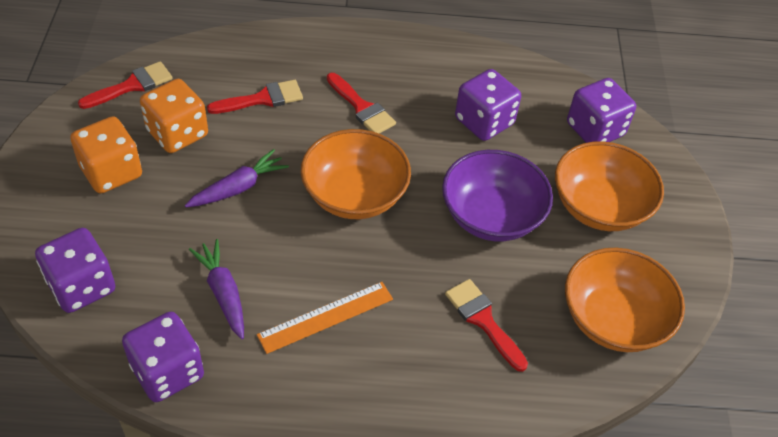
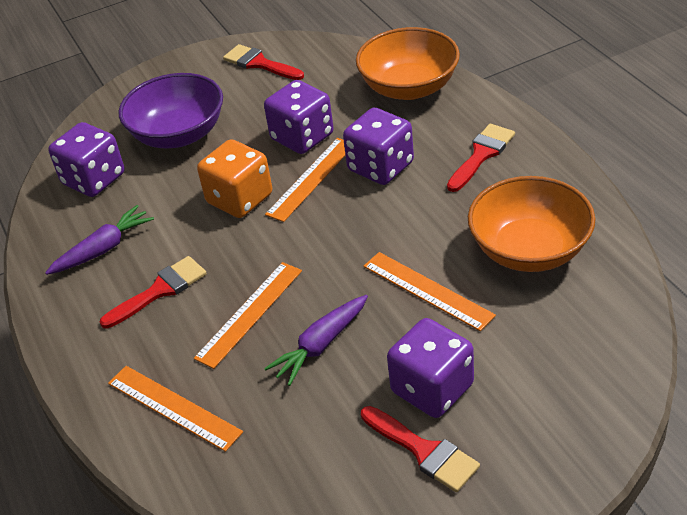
orange bowl: [301,129,411,219] [555,141,664,231] [565,248,685,352] = 3 -> [356,27,460,100] [468,176,596,272] = 2
orange dice: [70,116,142,193] [140,79,208,153] = 2 -> [197,139,272,218] = 1
orange ruler: [257,282,393,354] = 1 -> [108,366,243,452] [194,262,302,369] [265,138,345,222] [364,252,496,331] = 4

